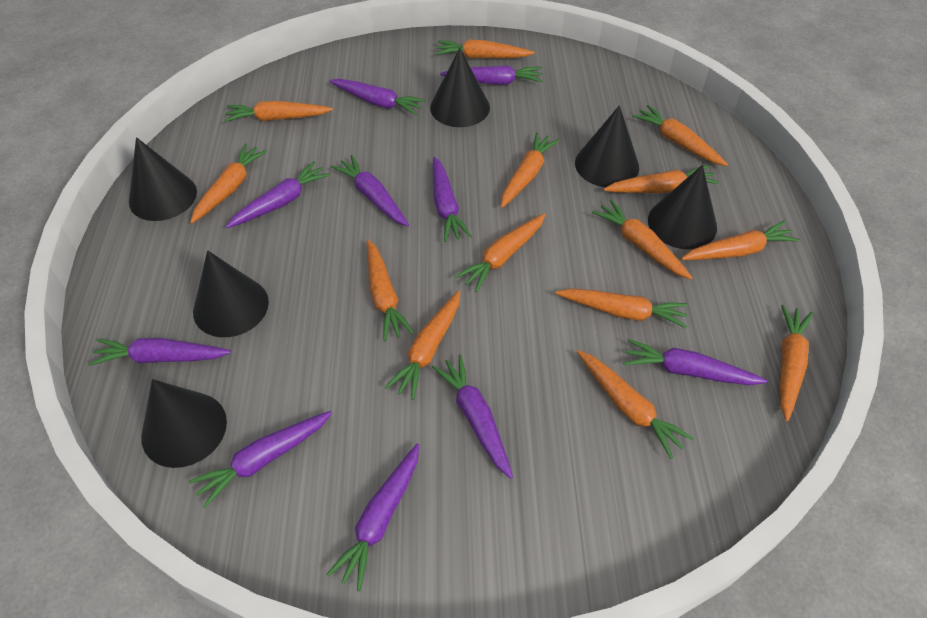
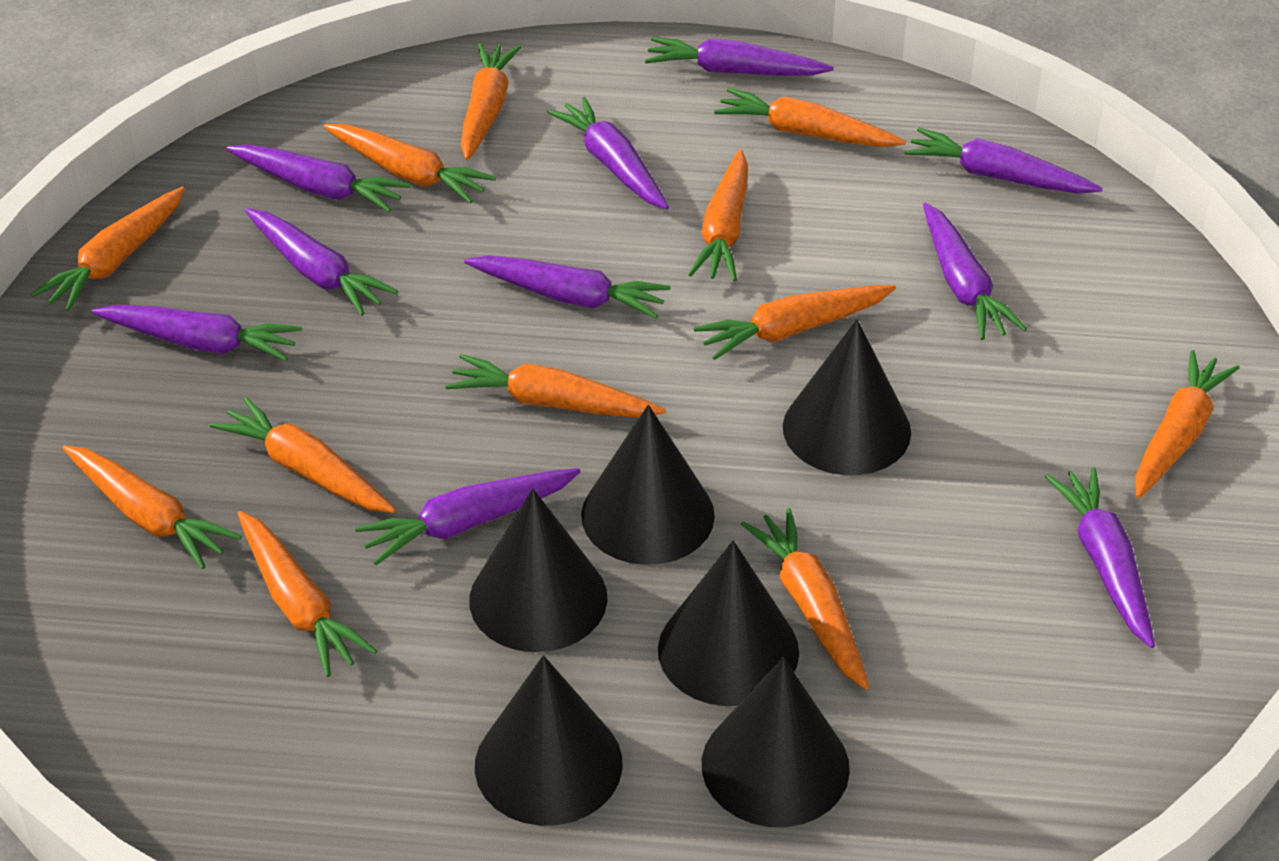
orange carrot: [190,144,267,224] [224,101,333,122] [367,239,414,341] [384,290,460,400] [435,40,535,58] [455,213,546,292] [501,132,560,208] [555,288,688,328] [577,350,694,459] [592,200,693,279] [603,165,719,193] [632,105,728,166] [681,221,800,260] [780,305,813,421] = 14 -> [31,187,185,312] [62,445,242,569] [210,397,396,513] [238,511,377,677] [324,124,496,203] [445,354,666,418] [461,43,521,160] [688,150,748,281] [694,285,896,360] [714,88,906,147] [741,508,869,690] [1135,350,1240,498] = 12

